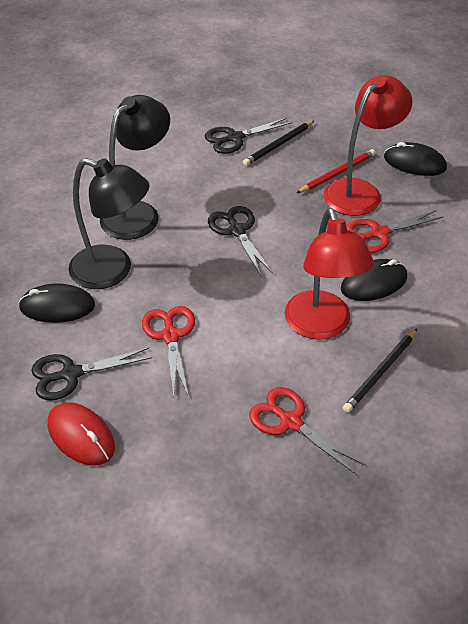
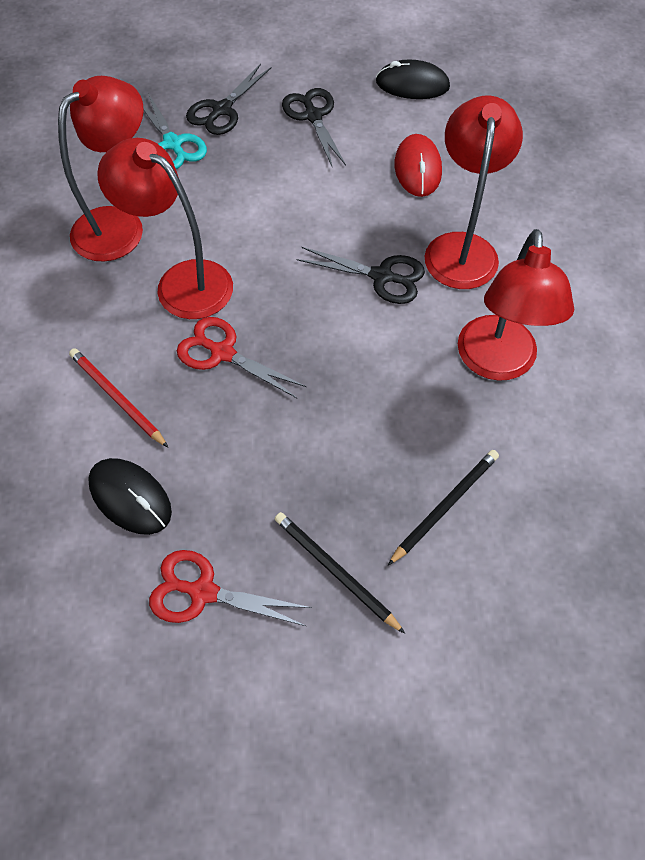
black lamp: [68,158,150,289] [100,95,170,240] = 2 -> none = 0
black mouse: [19,283,95,323] [341,259,407,301] [384,142,447,176] = 3 -> [88,458,172,535] [376,60,450,99] = 2
red lamp: [285,208,374,340] [324,75,413,216] = 2 -> [58,76,144,262] [97,138,233,319] [425,95,523,289] [458,229,574,381] = 4
red scissors: [142,306,195,397] [249,387,367,475] [346,210,443,253] = 3 -> [149,550,312,626] [177,317,306,398] = 2
turquoise scissors: none = 0 -> [143,93,207,169] = 1

